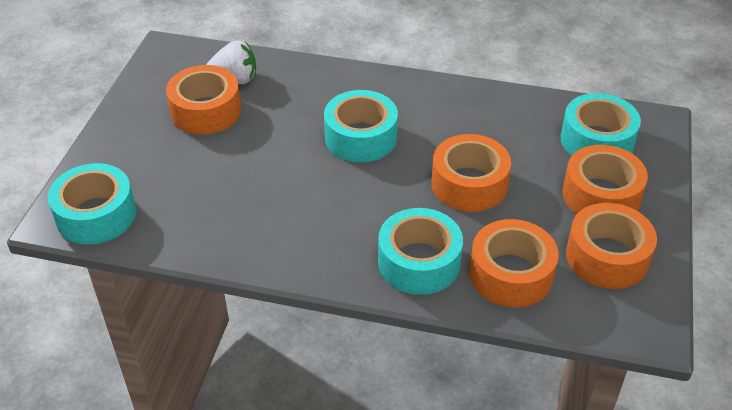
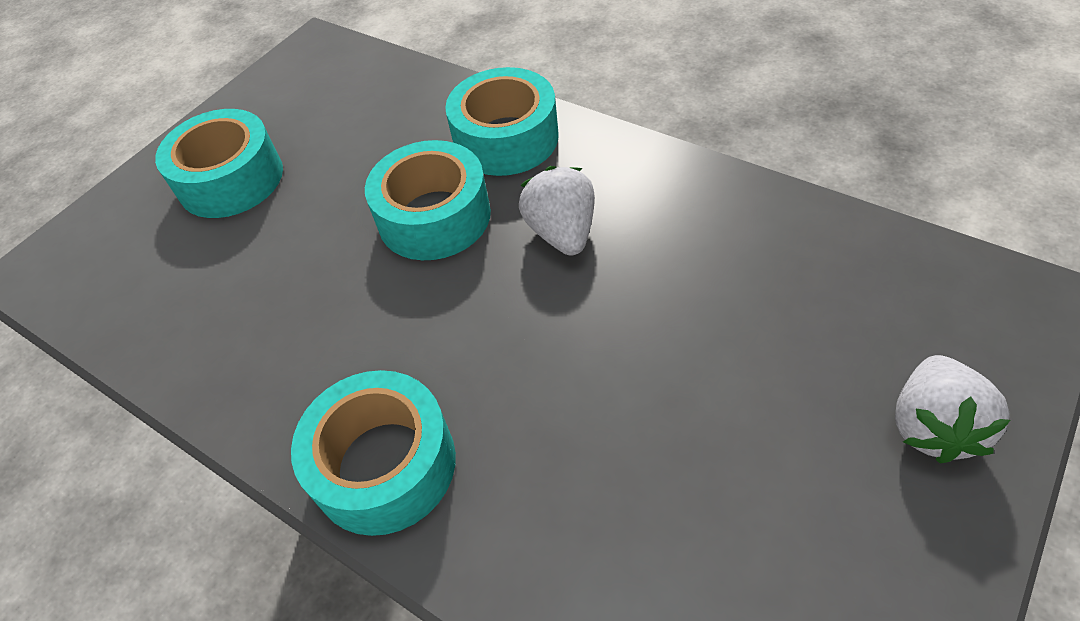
orange tape: [166,65,241,135] [431,134,511,212] [469,219,558,308] [562,145,648,214] [566,203,657,289] = 5 -> none = 0
white strawberry: [207,41,256,84] = 1 -> [519,166,595,256] [895,355,1010,463] = 2

